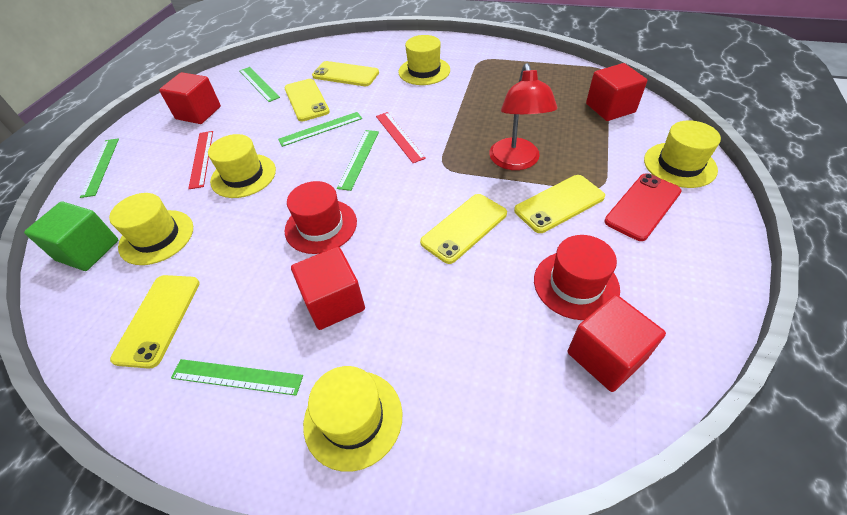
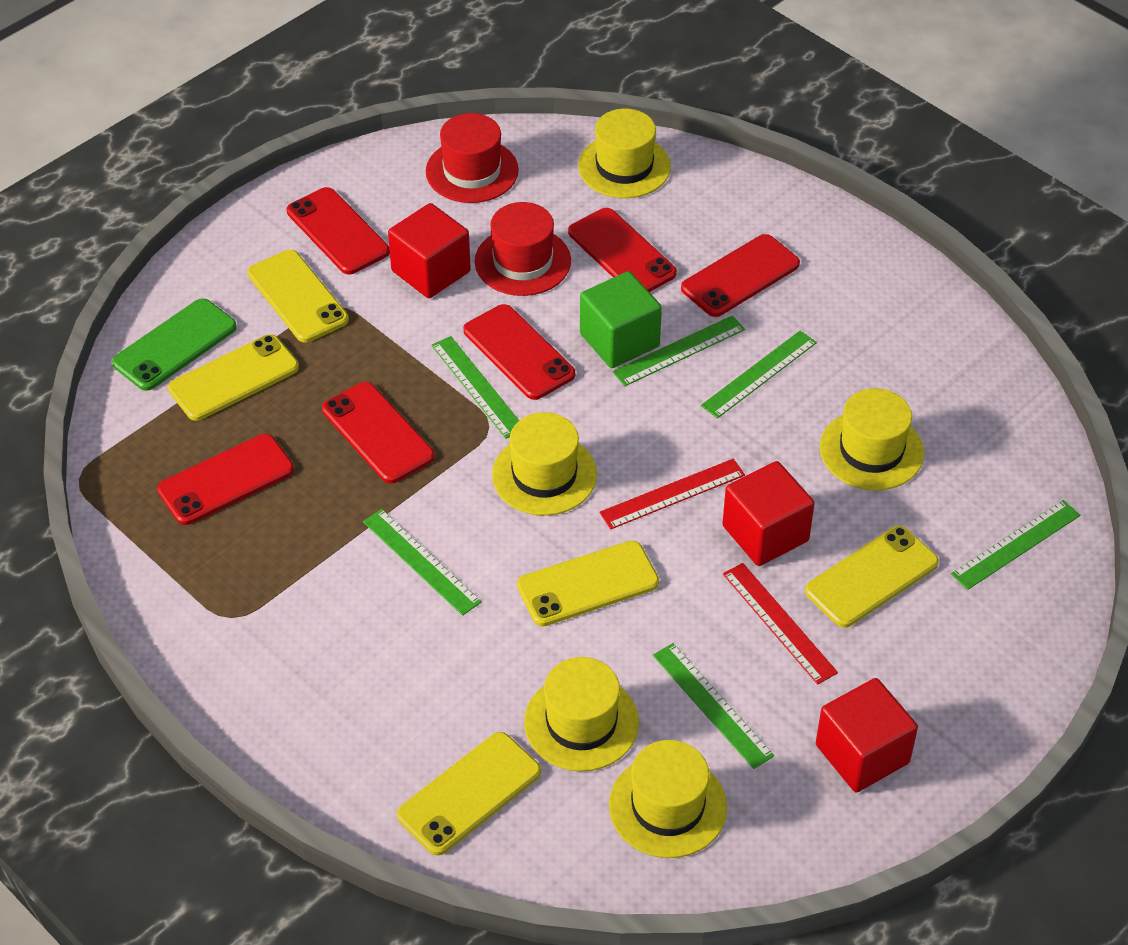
green phone: none = 0 -> [112,298,237,391] = 1
green ruler: [80,138,119,198] [171,359,303,396] [240,67,280,102] [278,112,362,147] [337,130,379,191] = 5 -> [363,509,482,616] [431,336,519,439] [612,315,745,386] [653,643,774,769] [701,331,817,419] [951,500,1080,590] = 6
red cube: [159,72,221,124] [291,247,365,330] [568,295,666,392] [586,63,647,121] = 4 -> [388,203,471,298] [722,461,814,566] [816,678,918,792] = 3
red lamp: [489,63,557,170] = 1 -> none = 0
red phone: [604,173,682,241] = 1 -> [157,434,294,525] [287,187,390,274] [322,382,435,483] [464,304,575,400] [568,208,677,292] [681,234,800,317] = 6

